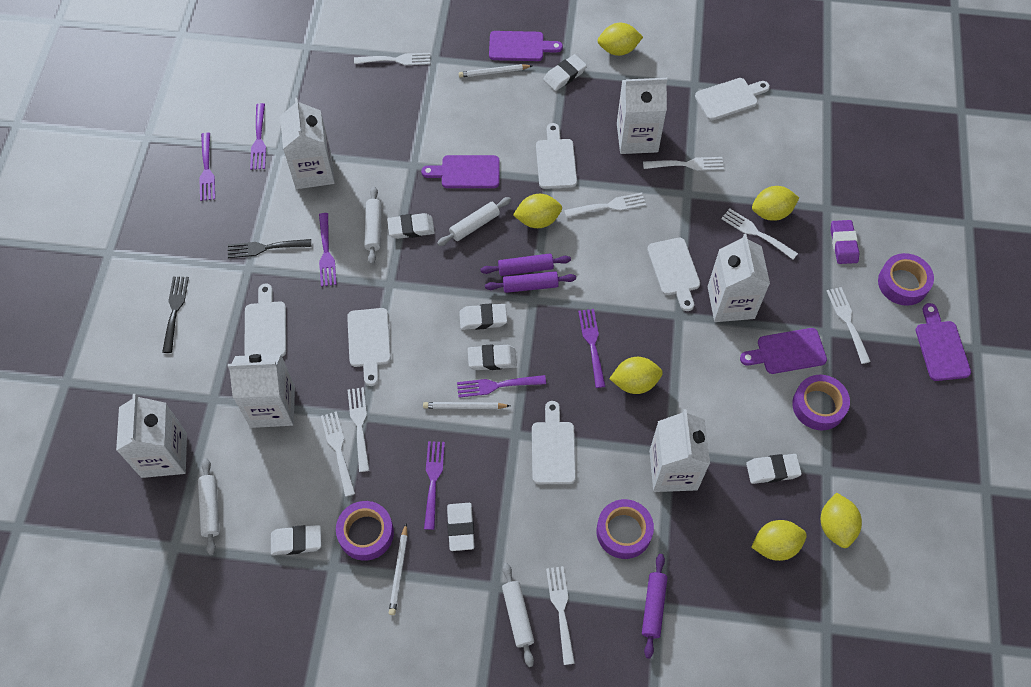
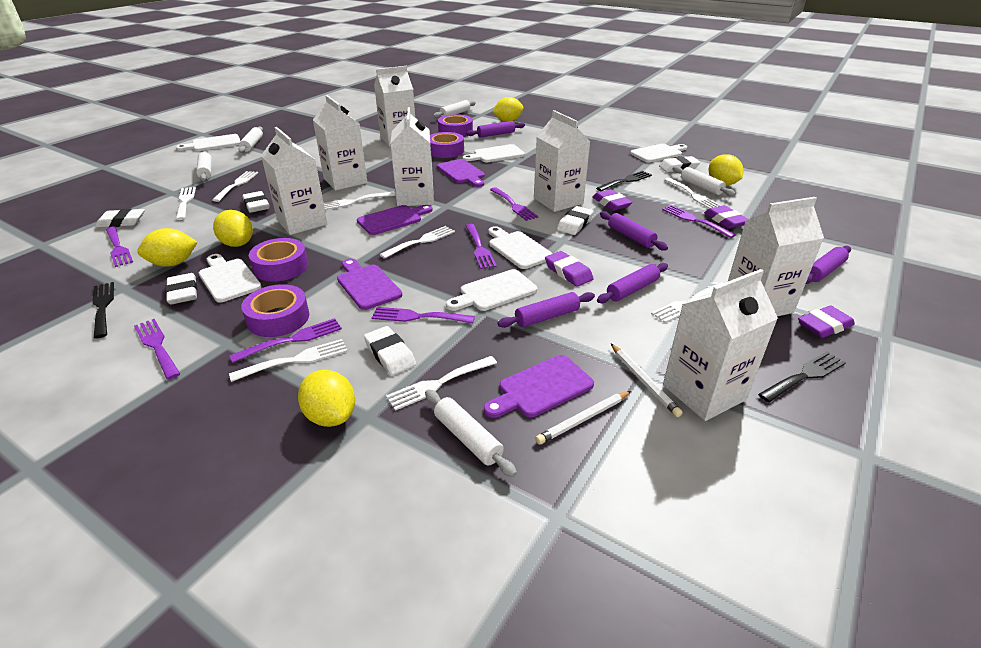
black fork: [162,277,189,353] [228,239,311,258] = 2 -> [92,282,114,339] [596,171,652,191] [758,351,846,403] = 3
purple eraser: [830,220,860,264] = 1 -> [545,251,594,287] [592,189,633,211] [704,205,749,228] [798,305,855,338] = 4
purple fork: [199,133,215,201] [250,103,266,170] [319,213,337,287] [424,441,445,530] [457,375,546,398] [578,309,606,388] = 6 -> [106,226,133,267] [134,319,180,380] [229,318,342,363] [371,307,475,323] [466,224,497,269] [490,187,538,221] [662,205,736,238] = 7
purple rolling pin: [480,253,571,276] [485,271,576,293] [642,554,667,659] = 3 -> [466,121,525,138] [498,292,595,328] [597,263,668,303] [600,211,668,250] [806,246,851,284] = 5
white carton: [116,394,187,478] [228,354,295,428] [280,97,335,189] [617,78,667,154] [649,409,710,492] [708,234,770,322] = 6 -> [261,127,327,235] [313,95,368,190] [374,66,415,147] [390,107,434,206] [534,110,591,212] [663,269,778,421] [728,197,824,316] = 7
white eraser: [271,525,321,555] [387,213,435,239] [447,503,475,551] [459,303,507,330] [468,345,517,370] [543,54,587,91] [746,454,802,484] = 7 -> [95,209,145,227] [165,273,197,305] [242,191,270,213] [364,326,416,376] [557,206,594,235] [659,156,700,172] = 6
white pencil: [389,524,408,615] [423,402,510,409] [459,64,532,78] = 3 -> [535,391,631,444] [611,344,683,417] = 2
white rolling pin: [198,458,219,555] [364,187,381,264] [437,197,511,246] [502,563,534,667] = 4 -> [196,151,212,181] [238,126,263,153] [425,389,517,477] [433,100,476,118] [673,166,736,196] = 5
yellow lemon: [513,194,562,228] [598,23,643,56] [609,357,663,394] [751,520,807,561] [752,186,799,221] [821,492,862,548] = 6 -> [137,228,197,267] [213,210,253,247] [298,370,355,427] [493,97,524,122] [709,154,743,186] = 5

